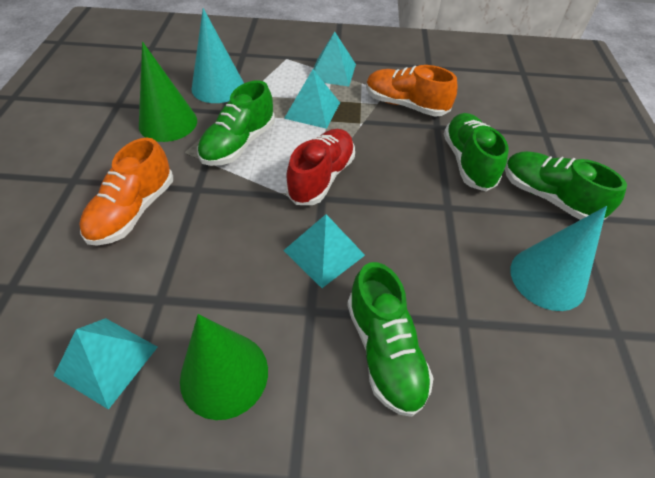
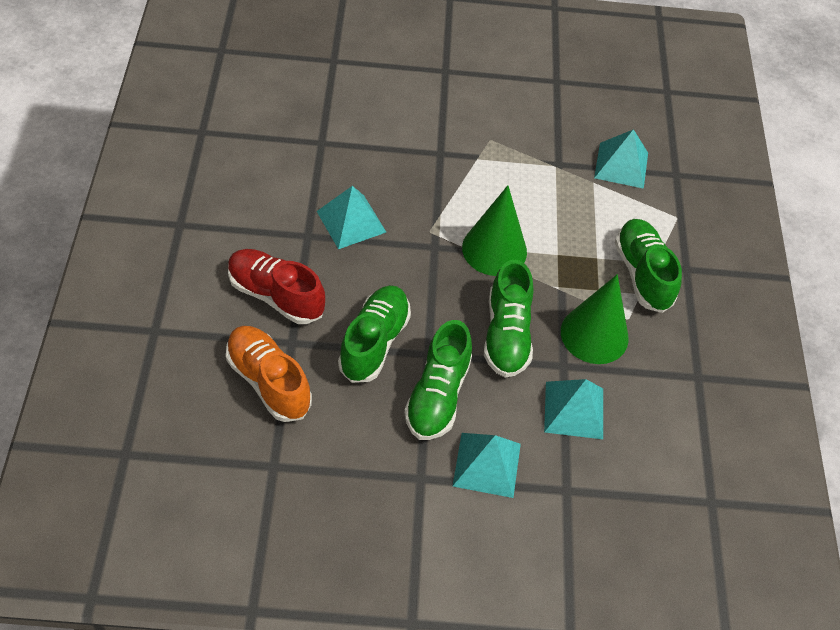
orange shoe: [79,138,173,246] [366,65,457,116] = 2 -> [226,326,312,422] = 1
turquoise cone: [191,8,244,103] [510,206,607,311] = 2 -> none = 0

